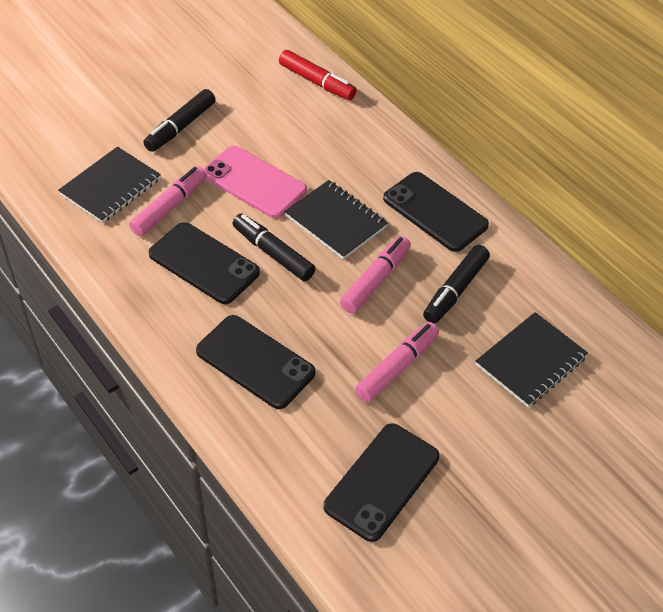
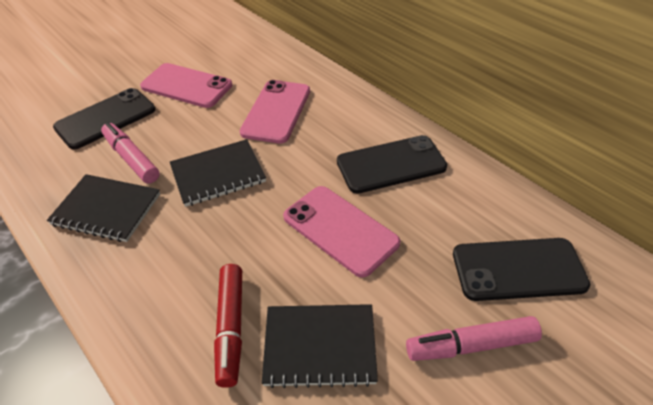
black marker: [143,89,216,152] [233,214,316,281] [423,245,490,324] = 3 -> none = 0
black phone: [149,222,260,304] [196,315,316,409] [324,423,440,542] [383,172,489,252] = 4 -> [53,88,155,149] [337,135,447,194] [453,238,590,301] = 3
pink marker: [129,166,206,236] [340,236,411,313] [355,322,439,402] = 3 -> [101,122,160,184] [406,316,542,361] = 2
pink phone: [203,146,307,218] = 1 -> [140,63,232,108] [240,80,310,144] [283,186,400,278] = 3

